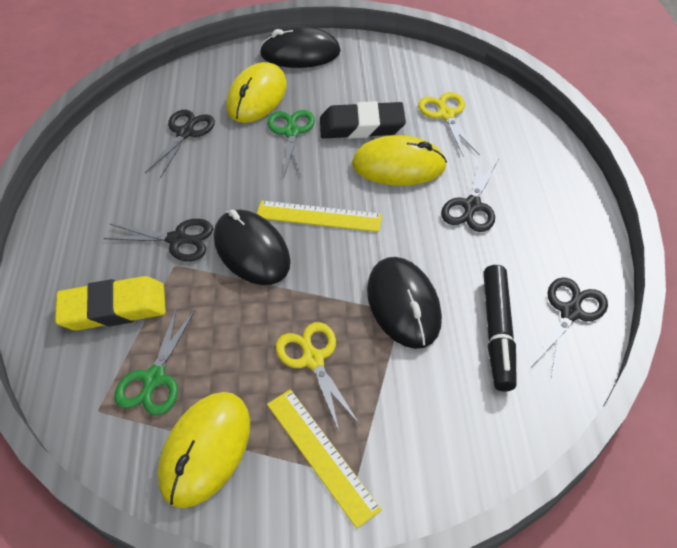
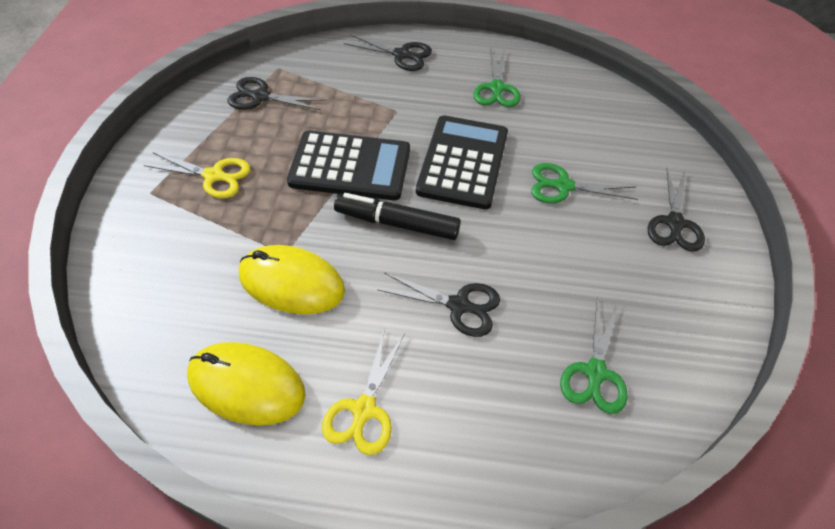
black calculator: none = 0 -> [287,130,410,200] [416,115,508,209] = 2
black eraser: [320,101,406,139] = 1 -> none = 0
black mouse: [214,210,291,285] [260,26,341,68] [367,257,442,349] = 3 -> none = 0
green scissors: [114,307,195,416] [268,110,315,177] = 2 -> [474,48,520,107] [531,163,638,203] [560,296,628,414] = 3
yellow eraser: [55,276,166,330] = 1 -> none = 0
yellow mouse: [158,392,250,508] [226,62,287,123] [352,135,447,186] = 3 -> [187,342,306,426] [239,245,345,314] = 2
yellow ruler: [257,201,382,232] [267,389,382,528] = 2 -> none = 0

